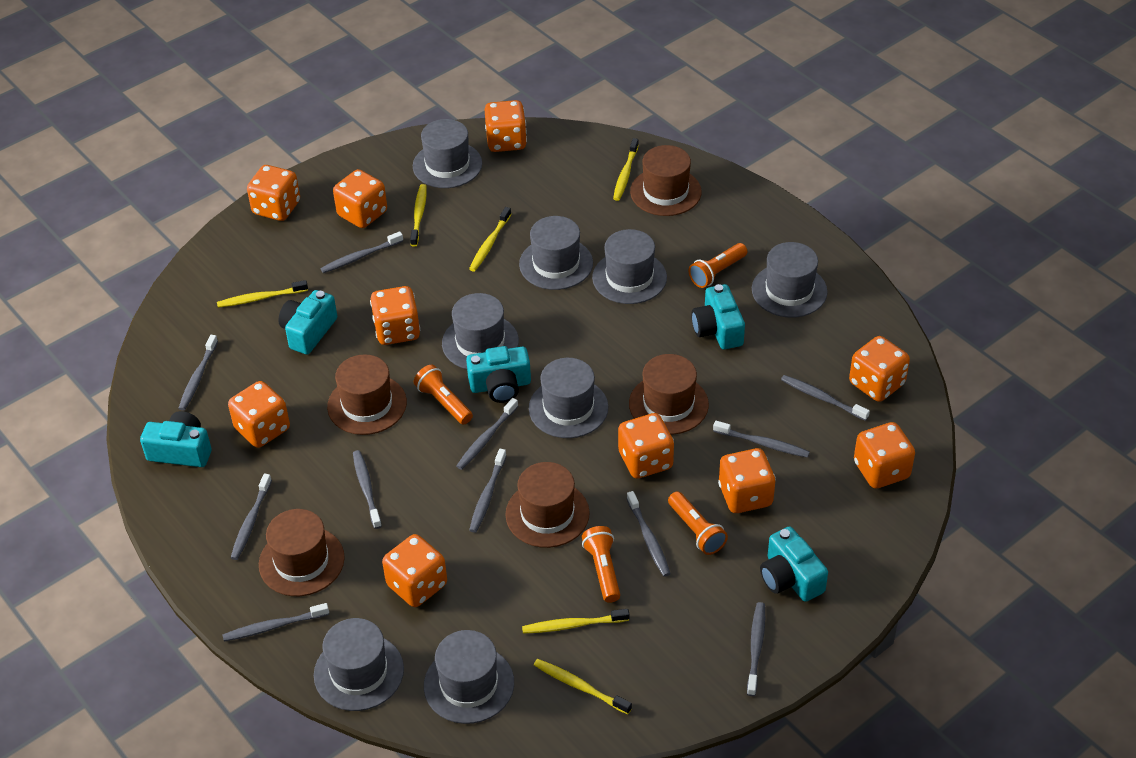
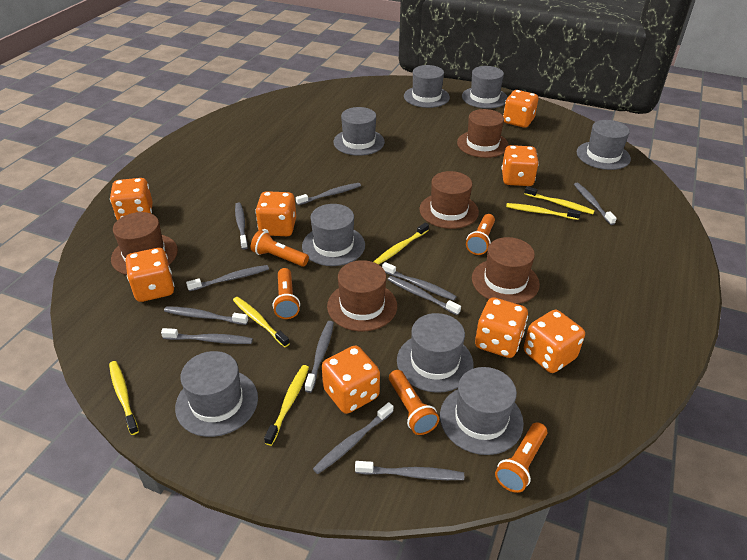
orange dice: [228,381,290,448] [247,165,300,221] [333,169,387,228] [370,286,420,345] [382,534,447,607] [485,100,527,152] [618,413,674,479] [718,448,776,513] [849,336,910,402] [854,422,915,489] = 10 -> [110,178,153,220] [125,248,174,302] [255,191,296,236] [322,346,380,414] [475,297,528,358] [501,145,539,186] [503,90,538,128] [524,310,585,373] = 8
orange flashlight: [414,365,473,425] [582,526,620,603] [668,492,728,555] [689,243,747,288] = 4 -> [251,230,309,267] [273,268,300,319] [389,370,439,435] [466,214,495,255] [495,422,547,493] = 5
turquoise camera: [140,411,212,467] [278,290,337,355] [466,346,531,403] [691,284,745,349] [760,526,828,602] = 5 -> none = 0

